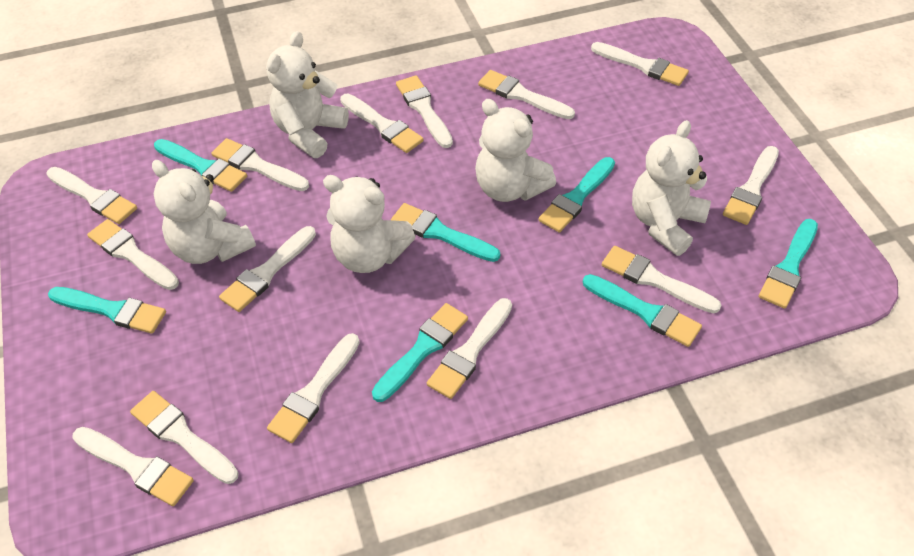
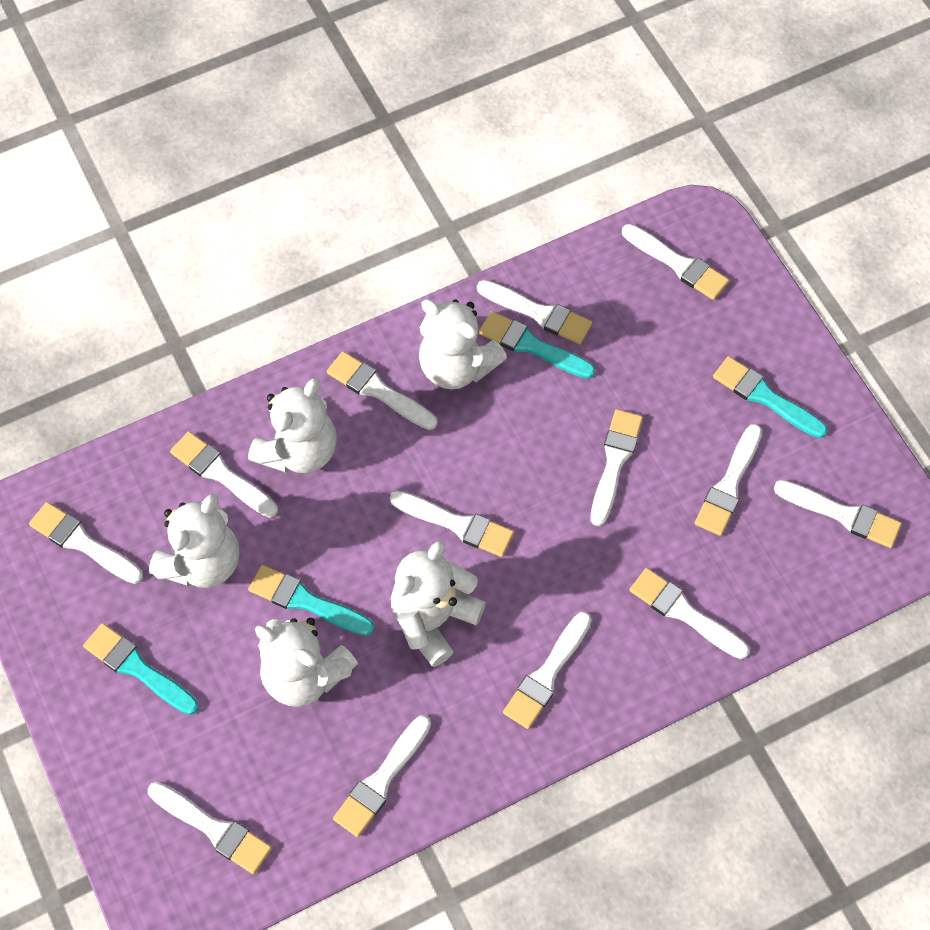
turquoise brush: [48,287,166,334] [154,139,247,192] [372,303,468,402] [391,203,500,262] [538,157,615,232] [583,274,702,347] [759,219,818,309] = 7 -> [83,623,199,715] [248,565,374,636] [479,311,595,379] [713,356,828,438] = 4
white brush: [46,167,137,224] [72,427,194,506] [87,219,179,290] [130,391,239,484] [211,138,309,191] [219,226,316,312] [267,333,360,443] [340,94,424,153] [396,75,453,148] [427,298,512,399] [478,70,575,119] [591,42,689,86] [602,246,722,313] [723,146,779,225] = 14 -> [29,502,143,584] [148,782,272,874] [170,431,278,518] [327,351,437,430] [333,715,431,837] [390,491,514,557] [477,280,592,344] [503,612,592,729] [591,409,643,526] [622,224,729,300] [630,568,750,659] [695,424,762,536] [774,480,902,548] = 13

